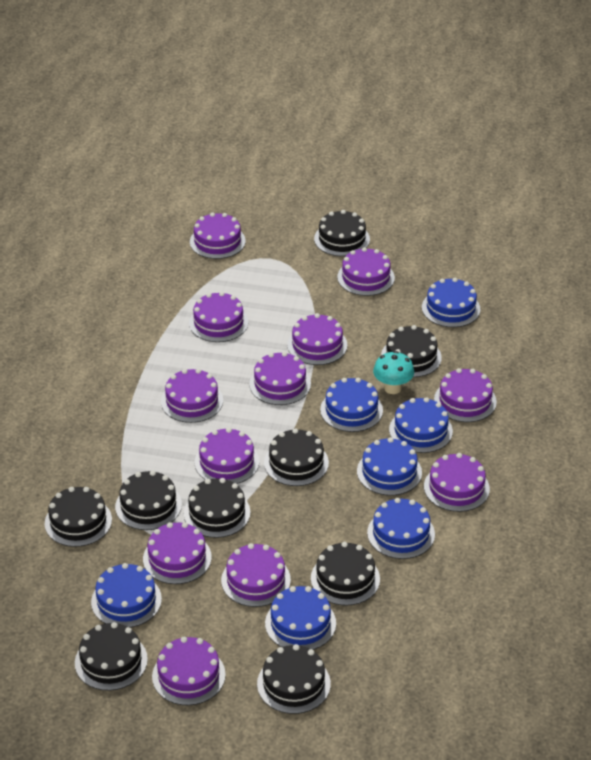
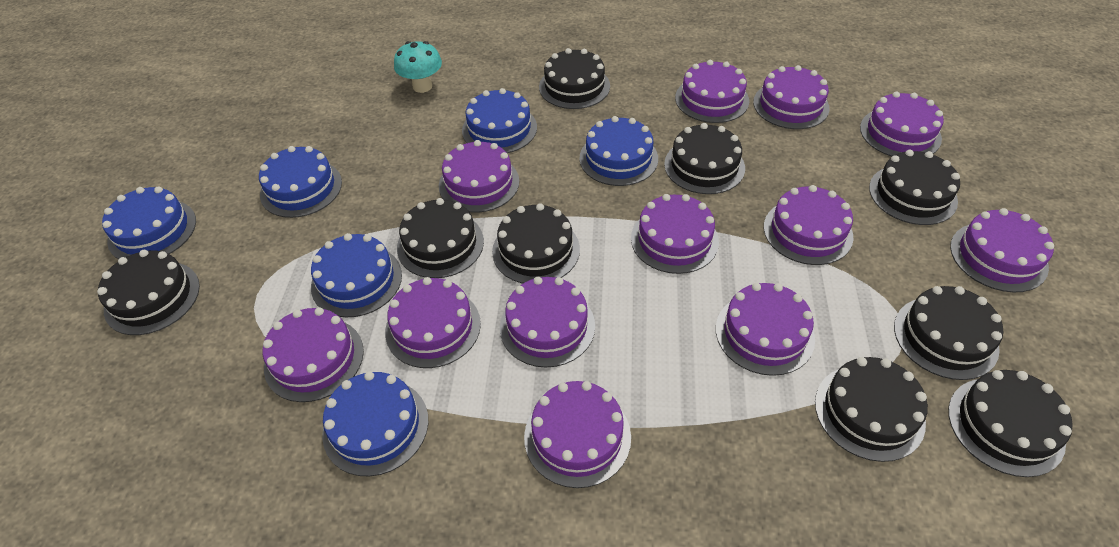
blue cake: [91,563,162,628] [265,586,336,650] [320,378,383,432] [357,437,422,495] [367,498,435,559] [389,397,453,453] [422,278,480,327] = 7 -> [102,187,196,259] [259,146,342,218] [311,233,402,317] [322,371,428,477] [462,88,537,153] [579,116,658,186] = 6

